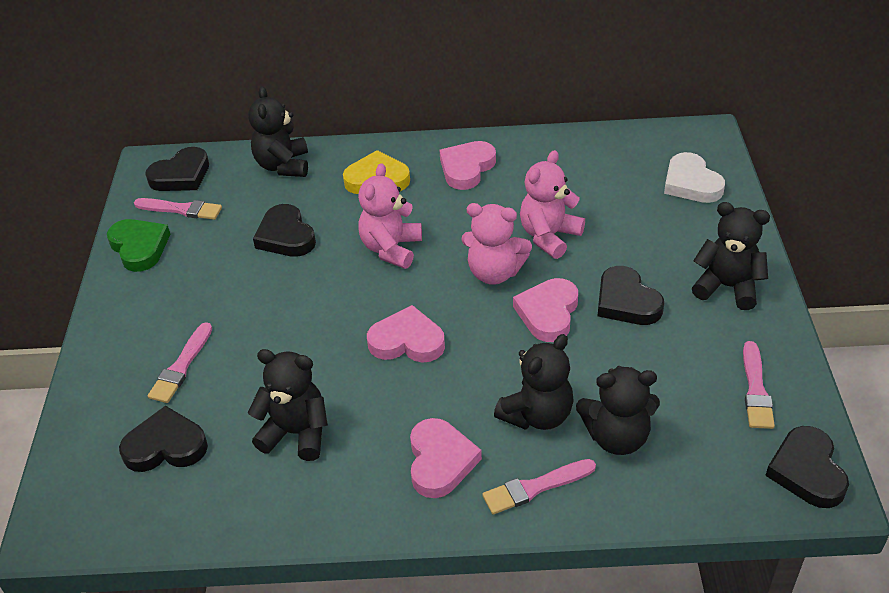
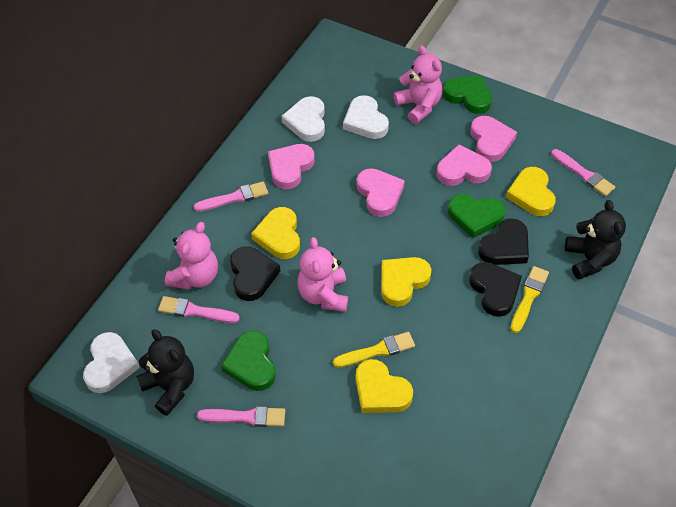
black heart: [119,406,208,472] [145,147,209,191] [253,204,316,257] [598,266,664,325] [765,426,849,508] = 5 -> [230,246,280,301] [469,262,522,317] [478,218,529,265] = 3
black teddy bear: [248,86,308,177] [248,349,328,461] [494,334,574,430] [576,366,660,455] [692,202,770,310] = 5 -> [136,329,194,416] [565,200,626,279] = 2
green heart: [107,219,170,272] = 1 -> [221,331,276,391] [443,75,492,114] [448,194,506,238] = 3
white heart: [664,152,725,203] = 1 -> [83,332,140,393] [282,96,325,142] [343,95,389,139] = 3
yellow brush: none = 0 -> [333,332,415,368] [510,266,549,333] = 2
yellow heart: [343,150,410,194] = 1 -> [251,207,300,259] [355,359,413,413] [381,257,432,307] [506,167,556,216] = 4

